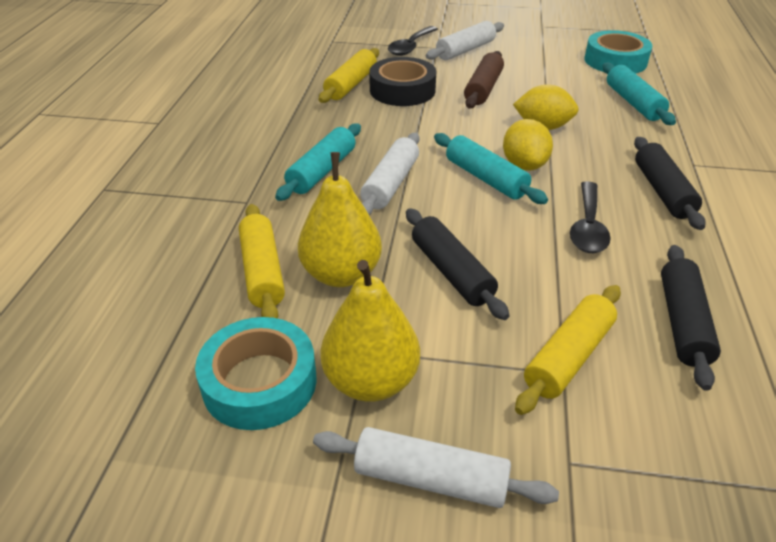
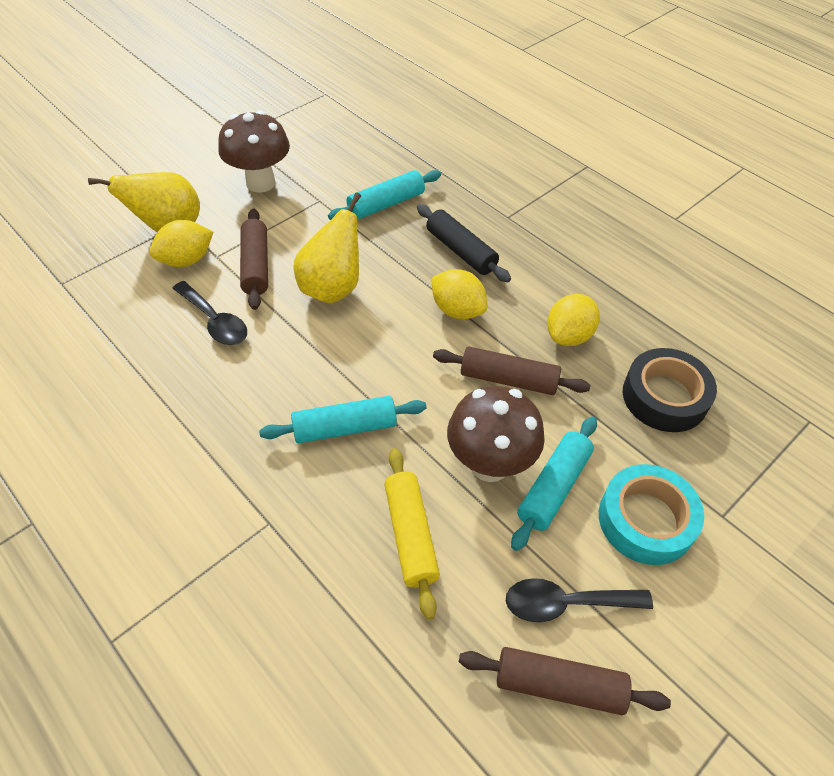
black rolling pin: [406,208,510,320] [634,137,706,230] [661,245,721,391] = 3 -> [417,204,511,282] = 1
brown mushroom: none = 0 -> [218,110,290,193] [447,386,545,482] = 2
brown rolling pin: [464,51,504,108] = 1 -> [240,208,268,310] [433,347,590,395] [459,647,671,715] = 3
turquoise tape: [195,317,317,430] [585,30,653,74] = 2 -> [599,464,704,565] = 1
white rolling pin: [313,427,559,508] [360,133,420,216] [426,21,504,60] = 3 -> none = 0
yellow lemon: [503,119,553,171] [513,84,579,130] = 2 -> [150,220,213,267] [431,269,488,319] [547,294,600,346] = 3
yellow rolling pin: [239,204,285,319] [319,48,379,103] [515,285,621,415] = 3 -> [384,448,440,620] = 1

